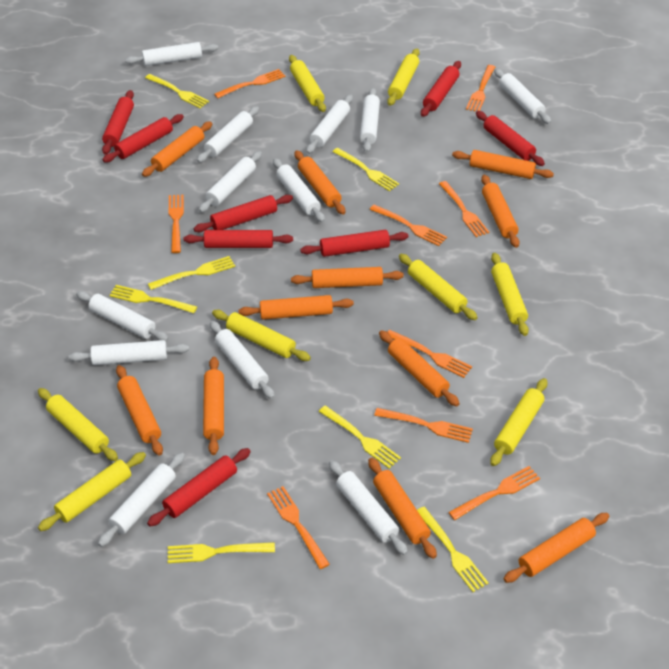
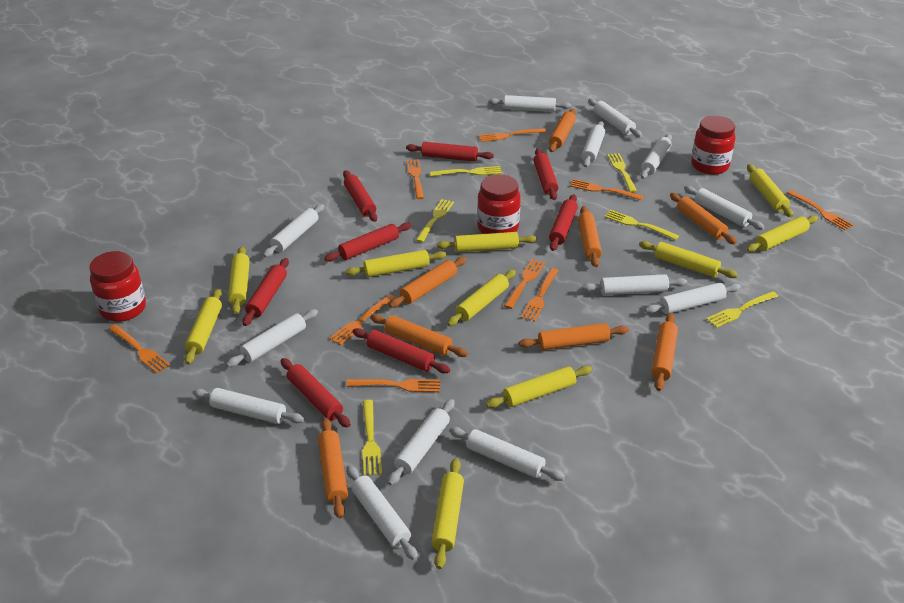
orange rolling pin: [116,365,163,456] [142,121,212,177] [203,357,224,455] [238,295,354,320] [291,267,404,288] [294,150,346,215] [368,457,437,559] [379,330,460,406] [452,150,554,179] [481,175,520,248] [504,513,609,583] = 11 -> [318,418,348,519] [370,314,468,357] [389,257,466,308] [519,323,629,350] [549,109,576,152] [578,206,602,267] [652,313,678,391] [670,193,737,244] = 8
red jar: none = 0 -> [89,251,146,322] [477,174,521,234] [691,116,736,175] = 3
white rolling pin: [69,340,189,365] [76,291,169,342] [98,452,185,547] [125,42,218,66] [197,106,259,163] [199,151,262,213] [210,321,275,399] [273,158,325,223] [306,94,353,154] [329,460,408,555] [360,88,380,152] [494,69,551,124] = 12 -> [193,388,304,424] [226,309,318,367] [263,204,324,258] [346,465,418,561] [388,399,455,486] [449,427,565,481] [489,95,571,112] [581,121,605,167] [582,274,687,295] [588,99,642,138] [640,134,672,179] [645,283,741,314] [684,186,764,230] = 13
yellow fork: [109,285,197,313] [145,74,209,108] [148,256,235,290] [168,542,275,563] [319,406,401,469] [332,148,399,191] [417,507,489,592] = 7 -> [362,400,382,476] [416,199,454,243] [430,166,502,176] [604,210,679,240] [607,153,637,193] [706,291,778,328] = 6
yellow rolling pin: [38,388,118,461] [38,452,146,531] [212,310,311,361] [289,55,326,112] [387,49,420,106] [399,254,478,320] [490,378,548,466] [491,253,529,336] = 8 -> [185,289,222,364] [228,246,250,314] [346,250,447,277] [431,458,464,569] [437,232,537,252] [447,270,516,326] [486,366,592,408] [639,241,738,278] [746,215,818,252] [747,164,793,217] = 10

